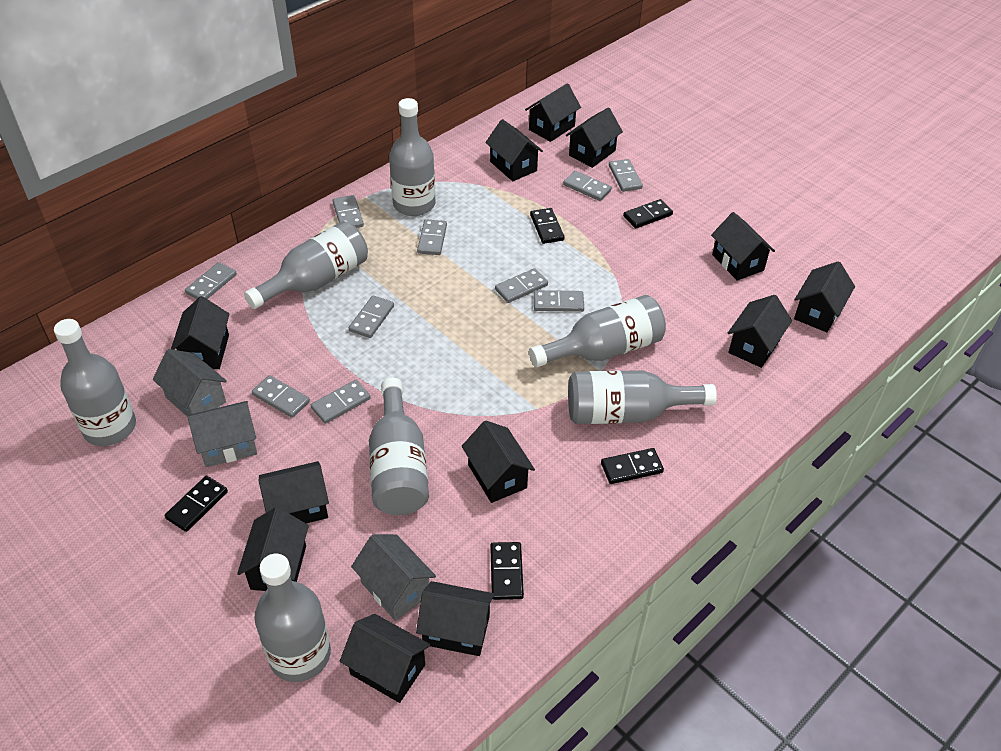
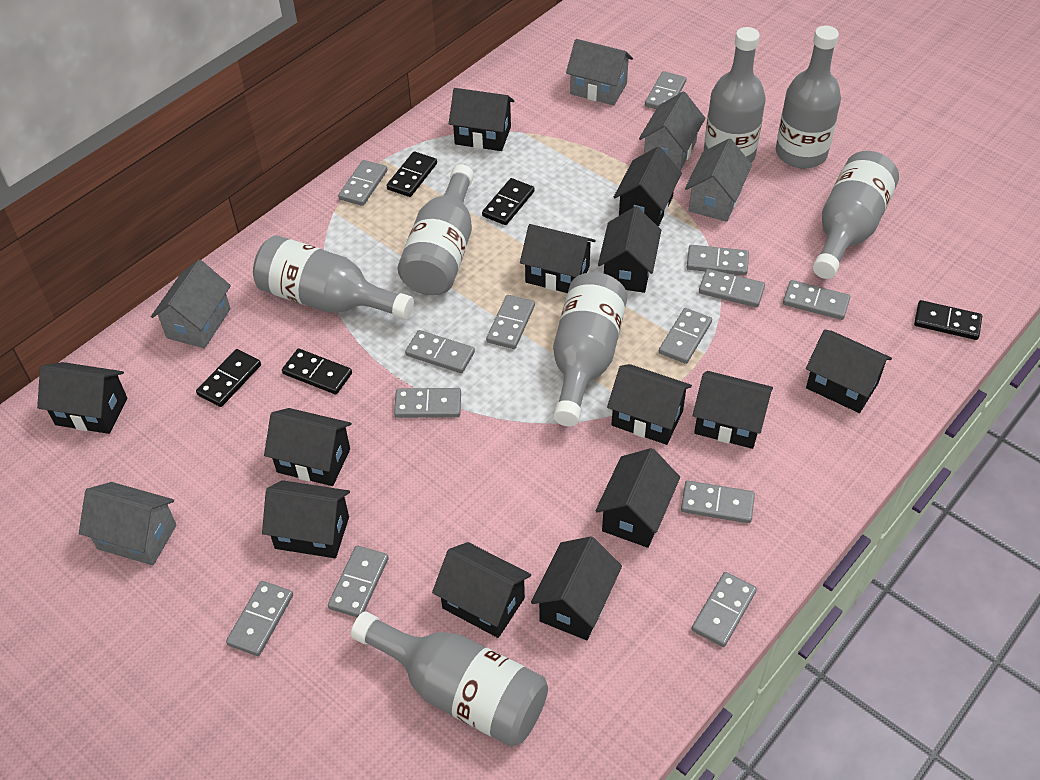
black house: [171,296,230,369] [237,507,309,591] [258,461,329,523] [340,614,430,703] [416,581,495,656] [462,421,535,503] [485,119,543,181] [525,83,581,142] [566,107,623,168] [711,212,775,281] [728,295,792,368] [794,261,855,332] = 12 -> [37,362,127,434] [262,480,350,558] [264,408,352,486] [432,542,531,638] [449,88,514,151] [520,224,595,293] [531,536,622,640] [595,448,680,548] [598,206,661,293] [607,364,692,445] [614,147,682,227] [693,371,773,449] [806,330,892,413] = 13
grey domino: [185,262,237,299] [252,375,310,418] [311,380,371,424] [333,195,364,228] [349,296,394,338] [417,219,447,255] [495,268,548,303] [534,290,584,312] [563,171,612,201] [609,159,643,192] = 10 -> [226,581,293,656] [328,545,389,617] [338,160,387,206] [394,388,461,418] [405,330,475,373] [486,295,535,349] [645,71,686,109] [659,308,712,364] [681,481,755,523] [687,245,749,276] [692,572,757,647] [699,269,765,307] [783,280,850,320] = 13
grey house: [153,349,227,417] [188,401,257,467] [351,534,436,621] = 3 -> [79,482,176,565] [151,260,231,348] [566,39,633,105] [639,92,706,171] [685,138,752,222] = 5

